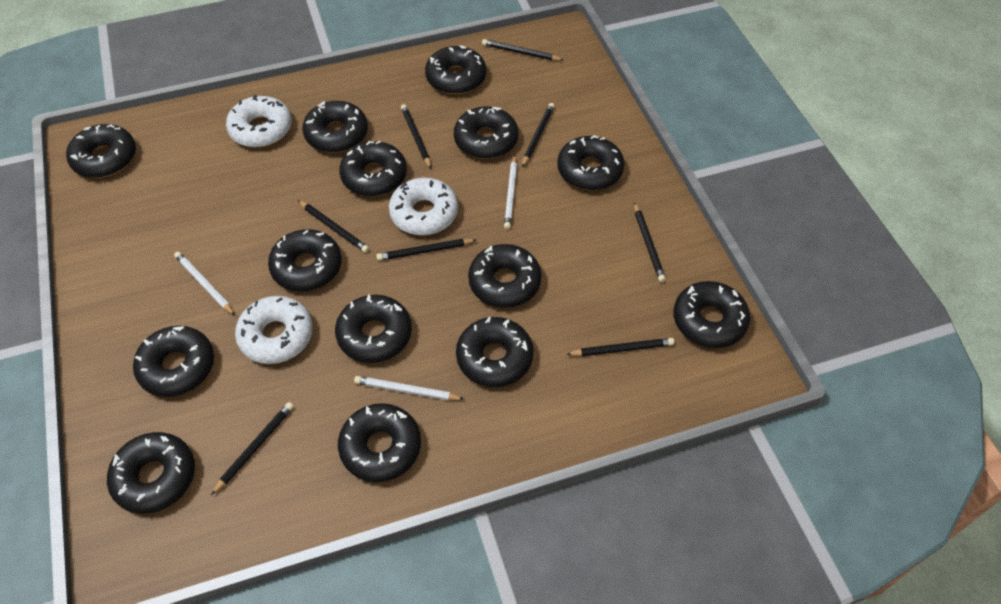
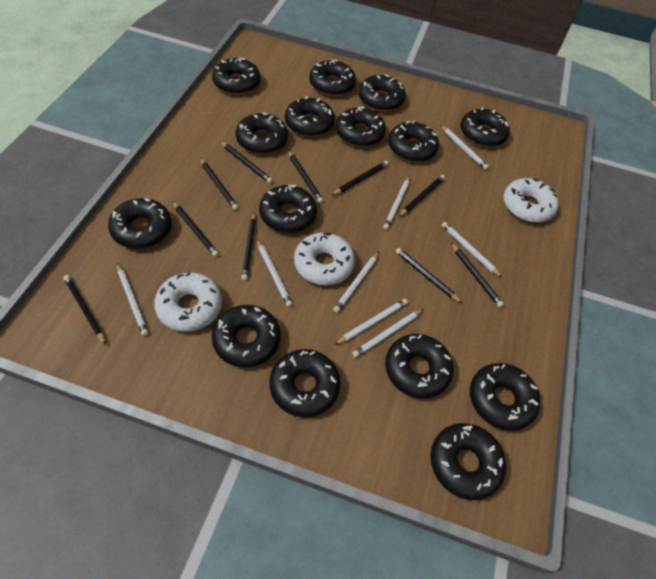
black donut: [66,124,136,178] [107,432,195,514] [133,326,214,397] [268,229,342,292] [302,101,368,153] [335,295,412,363] [338,403,421,482] [339,141,407,196] [425,45,486,94] [454,106,518,159] [456,317,533,387] [468,244,542,308] [557,135,624,190] [673,281,750,348] = 14 -> [108,198,171,249] [212,58,261,95] [212,305,281,368] [236,113,288,154] [259,185,317,233] [269,349,341,417] [285,96,335,137] [309,60,356,96] [336,106,386,147] [358,74,406,111] [385,334,454,398] [388,121,439,162] [430,423,506,500] [461,107,510,147] [470,363,540,431] = 15
black pencil: [211,402,294,495] [298,200,369,253] [376,239,476,261] [401,104,431,169] [482,39,563,61] [522,103,555,167] [566,338,674,356] [634,202,666,282] = 8 -> [63,275,106,345] [172,201,219,257] [200,158,239,210] [220,141,273,183] [241,212,256,281] [288,151,324,203] [331,161,388,196] [396,248,463,304] [399,175,445,217] [451,243,504,307] = 10
white pencil: [174,251,235,315] [354,376,464,400] [504,155,517,230] = 3 -> [117,263,148,336] [257,239,293,307] [333,252,379,313] [334,299,408,345] [352,309,424,358] [383,176,410,230] [441,125,489,170] [442,222,502,278] = 8

